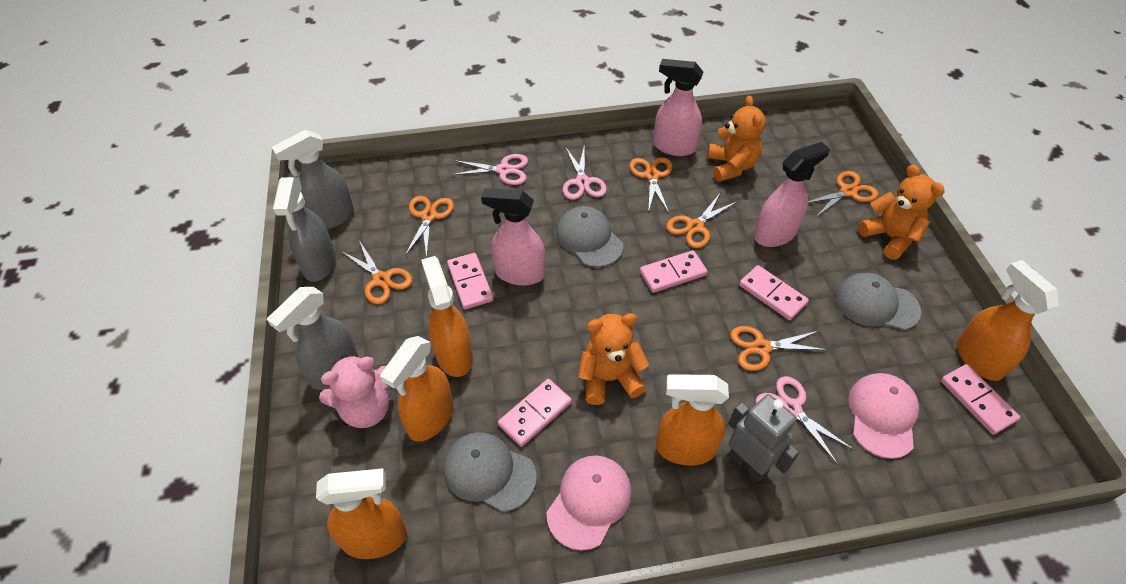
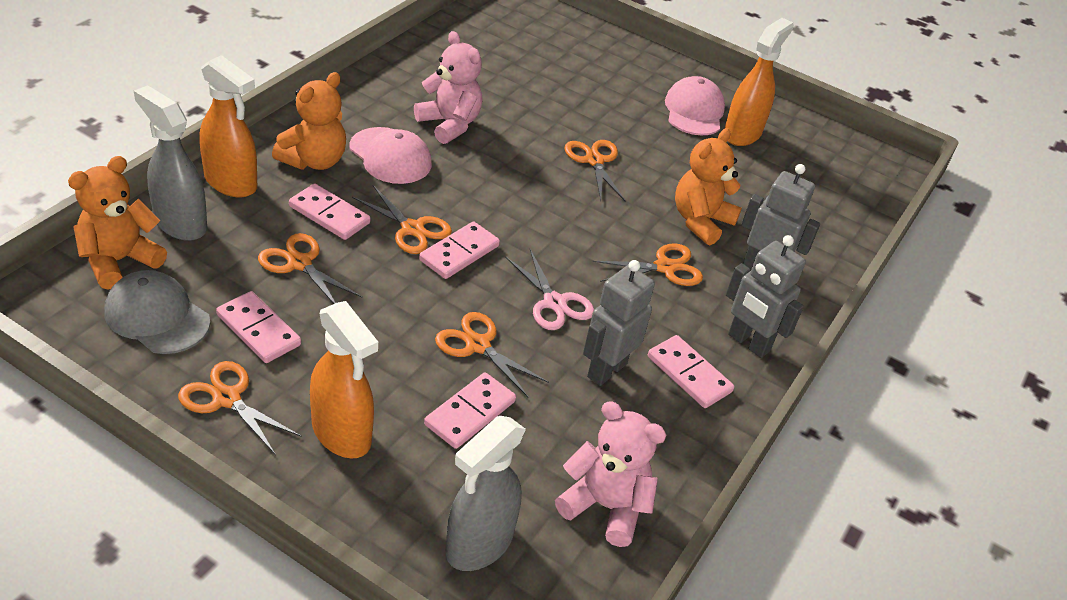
grey cap: [443,432,537,512] [556,206,623,267] [835,273,921,330] = 3 -> [104,270,210,354] = 1
grey robot: [728,394,800,482] = 1 -> [583,260,655,386] [726,235,806,358] [741,164,820,269] = 3
grey spray bottle: [267,287,358,390] [271,130,354,229] [273,177,336,282] = 3 -> [134,85,207,241] [446,416,526,571] = 2
orange spray bottle: [316,468,407,559] [380,336,453,442] [421,256,473,377] [656,374,729,466] [957,260,1059,381] = 5 -> [199,55,257,197] [310,301,378,458] [724,18,794,146] = 3
pink scissors: [451,154,528,185] [562,146,607,200] [755,376,854,465] = 3 -> [505,249,594,330] = 1
pink spray bottle: [481,188,545,286] [653,59,703,156] [754,142,830,247] = 3 -> none = 0
pink teddy bear: [319,355,390,428] = 1 -> [414,31,482,144] [555,401,666,547] = 2

